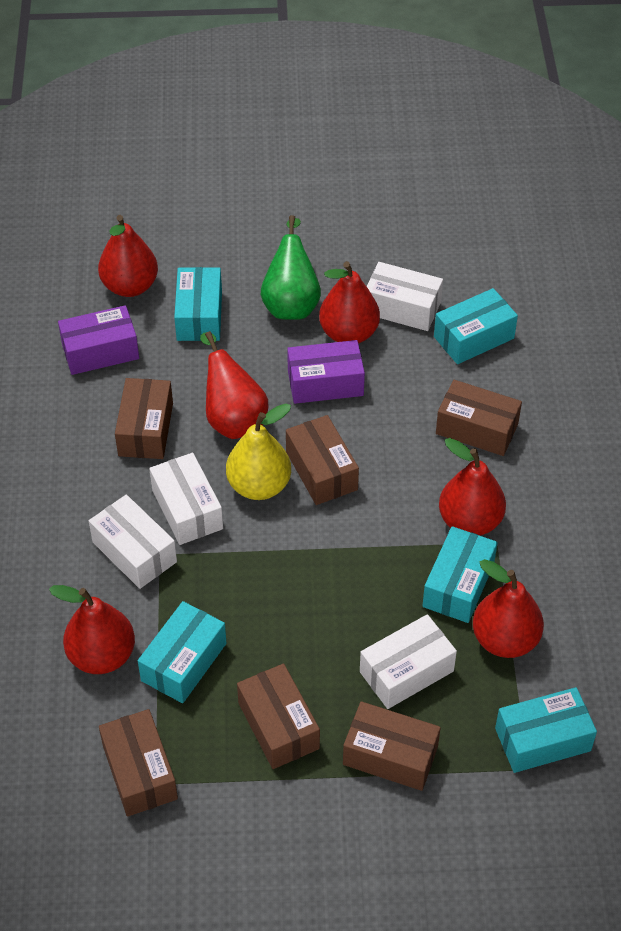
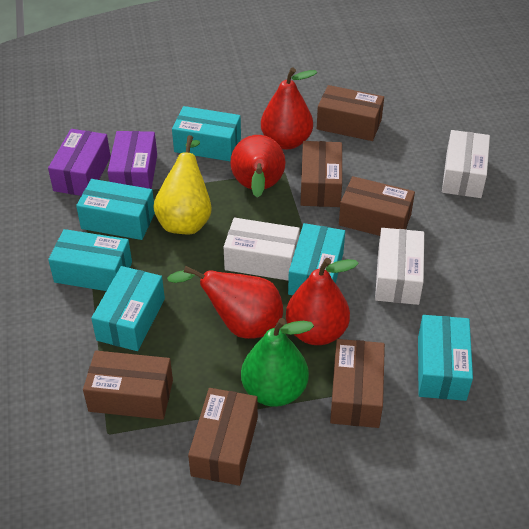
red pear: [49,585,135,674] [98,215,158,297] [200,331,268,439] [319,261,380,343] [439,438,506,536] [473,559,544,658] = 6 -> [167,266,283,339] [230,135,285,198] [261,68,318,149] [286,258,359,345] = 4
turquoise box: [138,601,226,703] [174,267,222,341] [422,526,498,623] [434,288,518,364] [495,687,597,773] = 5 -> [48,229,132,291] [76,179,155,240] [91,266,165,351] [172,106,241,162] [288,223,345,295] [418,315,473,401] = 6
white box: [89,495,177,589] [149,453,223,545] [360,614,457,709] [367,262,443,331] = 4 -> [224,218,300,280] [375,228,424,305] [442,130,490,198] = 3

